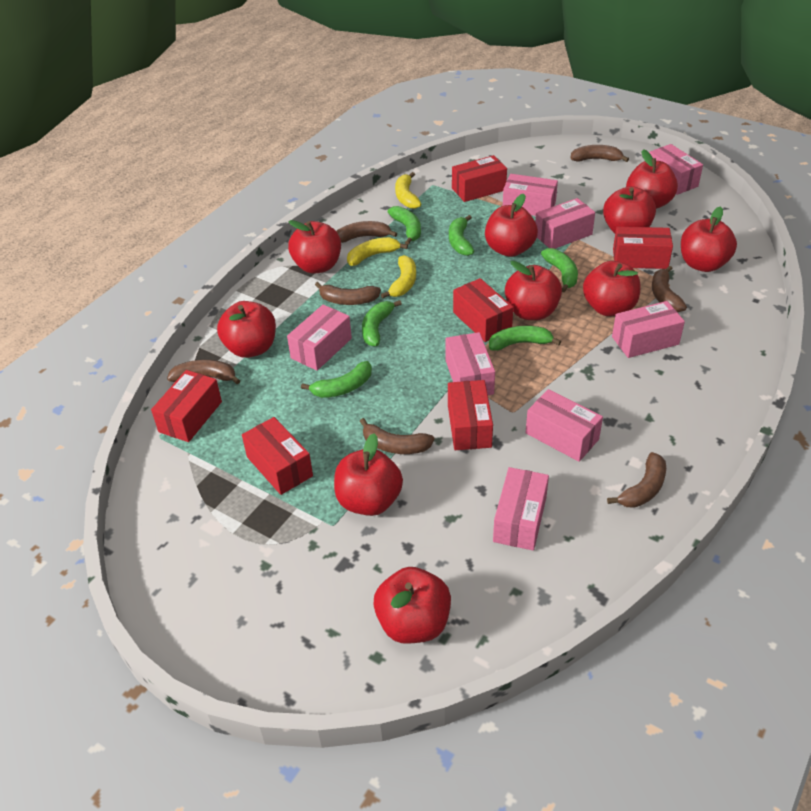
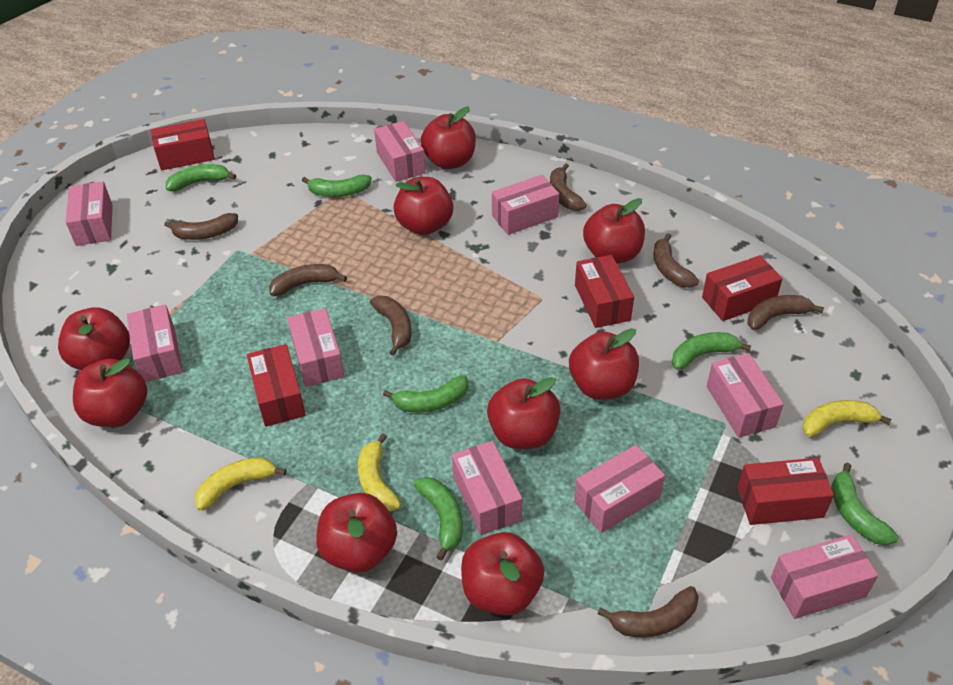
pink box: [287,305,352,371] [446,332,495,395] [493,467,549,551] [503,174,558,216] [526,389,603,462] [535,198,595,249] [612,301,685,358] [649,144,703,195] = 8 -> [66,181,113,246] [127,304,183,382] [287,308,344,387] [374,121,426,182] [452,441,522,535] [492,175,559,235] [574,445,665,533] [707,353,784,438] [771,535,878,619] = 9
red apple: [217,301,276,358] [288,220,341,274] [334,434,403,516] [373,567,451,644] [485,194,538,257] [505,261,562,320] [583,261,640,316] [603,186,656,233] [626,149,678,209] [681,206,737,272] = 10 -> [58,307,130,370] [73,358,147,427] [316,493,397,573] [393,177,453,235] [421,107,476,169] [461,532,544,616] [487,377,561,449] [569,328,639,400] [583,198,645,264] = 9
red box: [151,370,222,442] [242,417,313,495] [448,380,493,450] [452,155,507,202] [453,278,513,342] [613,227,673,269] = 6 -> [151,119,215,171] [247,344,306,427] [575,255,634,328] [702,255,783,321] [737,458,834,525] = 5

